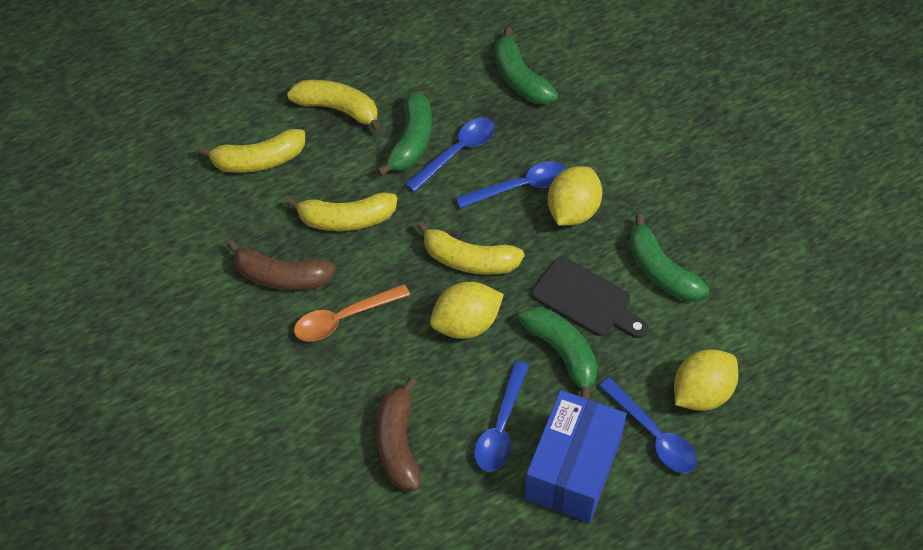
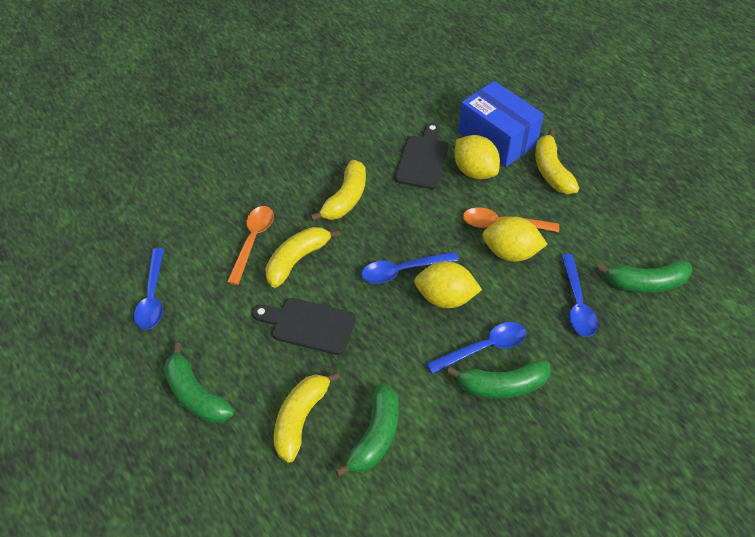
black cutting board: [532,257,648,338] = 1 -> [252,298,356,355] [395,123,449,189] = 2
brown banana: [227,240,336,290] [376,377,421,491] = 2 -> none = 0
orange spoon: [294,284,410,342] = 1 -> [227,206,274,285] [463,207,559,232] = 2

